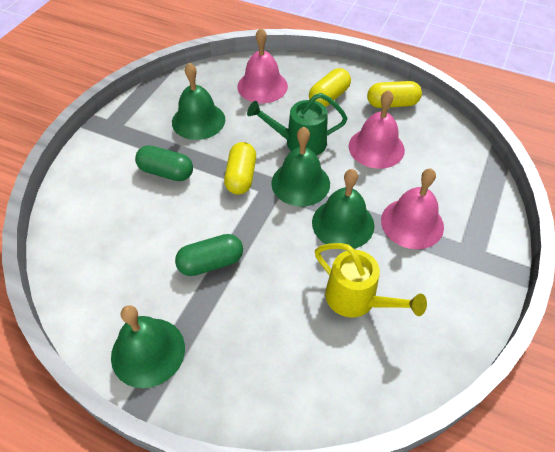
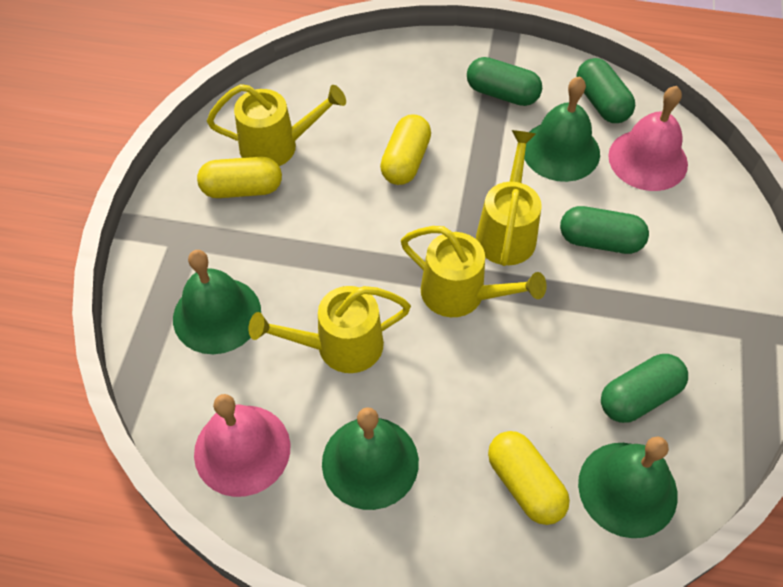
green capsule: [135,145,193,181] [175,234,243,276] = 2 -> [467,57,542,106] [560,206,649,254] [576,58,635,123] [601,354,688,423] = 4
green watering can: [247,93,347,156] = 1 -> none = 0
pink bell: [237,28,288,103] [349,90,405,169] [381,168,444,249] = 3 -> [194,394,290,497] [608,86,688,191] = 2
yellow watering can: [315,243,427,318] = 1 -> [207,84,346,166] [249,286,411,373] [401,226,547,317] [476,130,541,266] = 4

